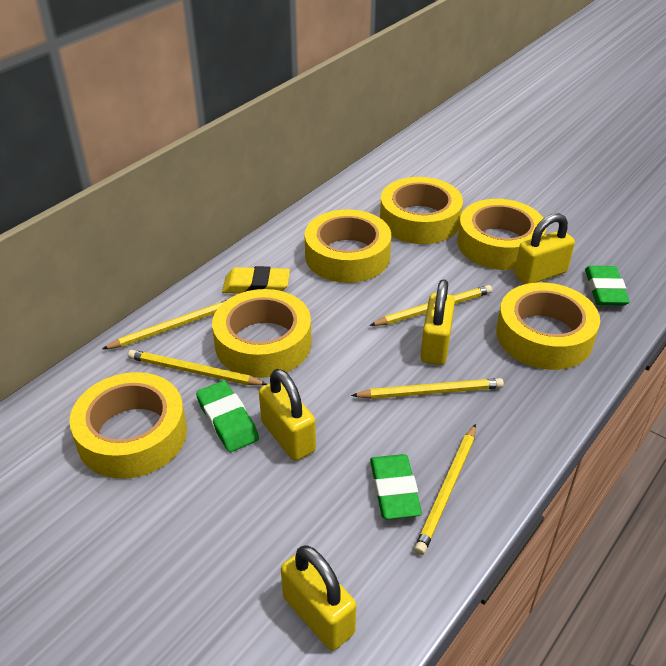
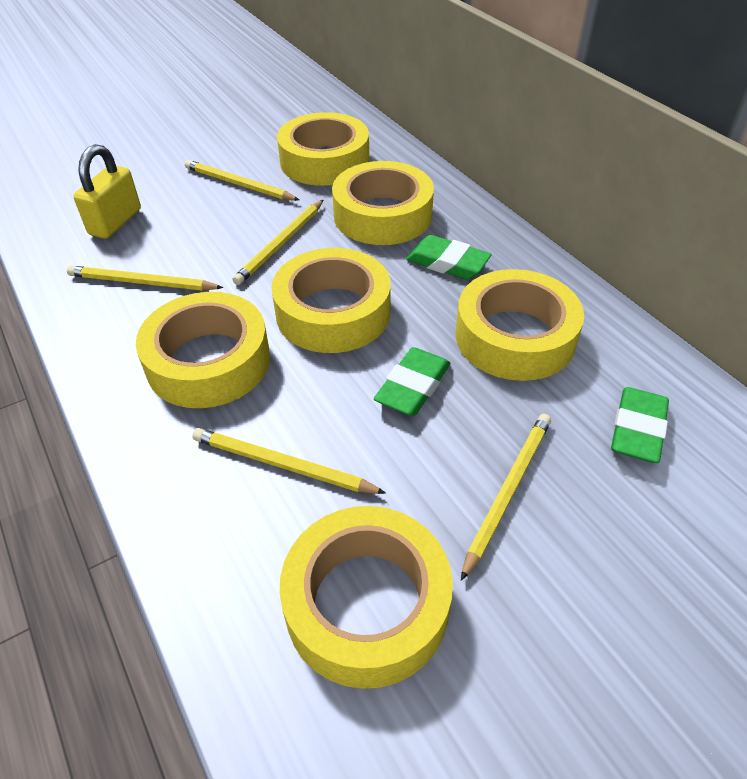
yellow eraser: [222,266,290,294] = 1 -> none = 0
yellow padlock: [259,369,316,461] [281,545,356,651] [420,280,455,365] [514,213,575,284] = 4 -> [73,144,141,239] = 1

